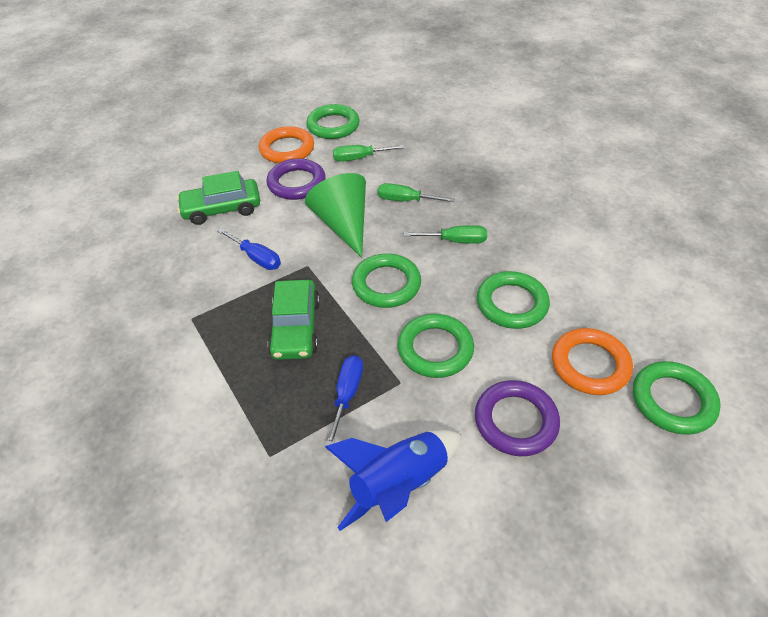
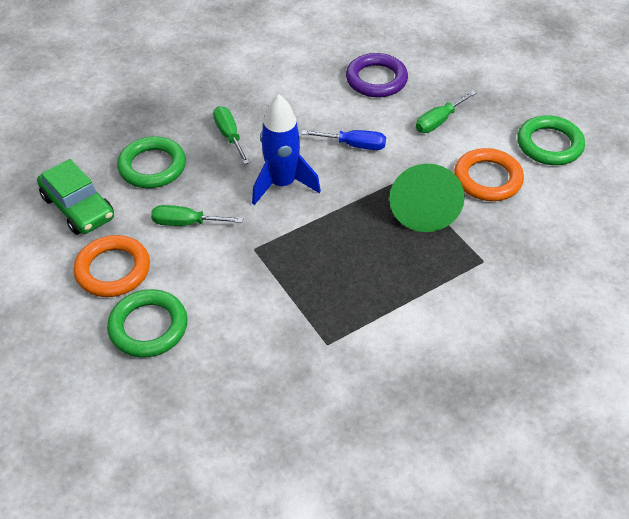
blue screwdriver: [217,228,281,270] [326,355,363,446] = 2 -> [302,130,386,150] = 1
green car: [177,171,260,225] [268,280,320,360] = 2 -> [37,159,114,235] = 1
green ring: [306,104,360,139] [352,253,421,308] [398,314,474,378] [477,271,550,329] [633,361,721,435] = 5 -> [107,289,188,358] [117,136,186,188] [517,115,585,165] = 3
purple ring: [267,158,326,200] [475,380,560,456] = 2 -> [346,53,408,97] = 1

